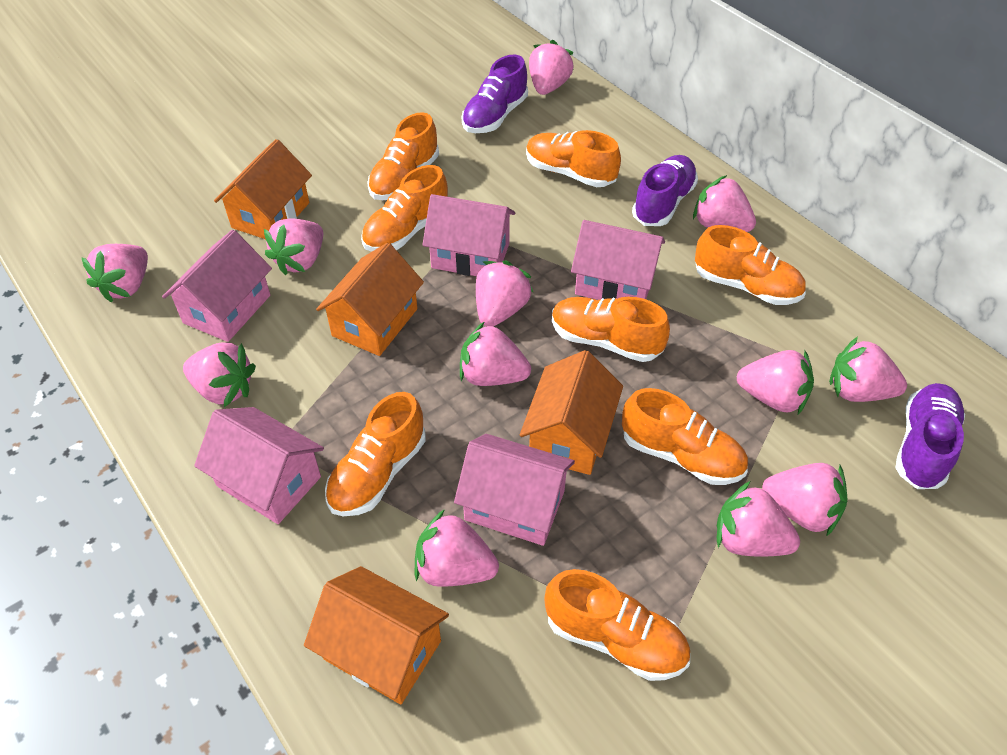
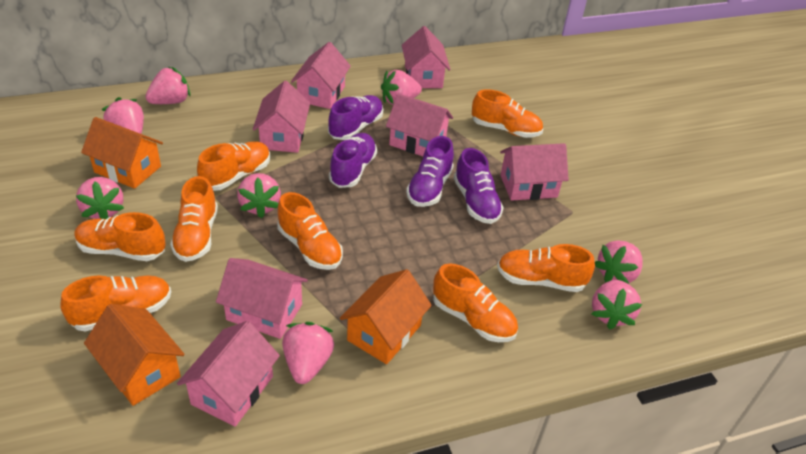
orange house: [214,139,312,239] [304,566,449,704] [316,243,424,356] [520,350,623,475] = 4 -> [81,117,163,189] [84,304,185,406] [340,269,432,364] = 3
pink house: [162,230,272,342] [194,407,324,524] [422,194,515,276] [454,434,575,546] [571,220,665,300] = 5 -> [177,321,280,427] [216,258,308,339] [253,81,310,153] [291,42,351,109] [386,94,453,156] [402,26,450,88] [500,143,569,201] = 7
pink strawberry: [81,244,148,303] [183,343,256,407] [264,218,323,275] [415,509,499,587] [460,321,531,386] [476,261,533,326] [529,40,574,95] [693,175,756,232] [717,481,800,557] [737,350,814,414] [762,463,847,537] [829,337,907,402] = 12 -> [76,177,124,219] [101,97,144,134] [145,67,190,104] [237,173,281,218] [282,322,334,384] [381,70,422,105] [591,280,642,330] [595,241,643,284] = 8
purple shoe: [462,54,528,133] [632,155,698,226] [895,383,965,489] = 3 -> [328,95,383,140] [329,133,377,188] [406,136,454,207] [454,148,504,224] = 4

